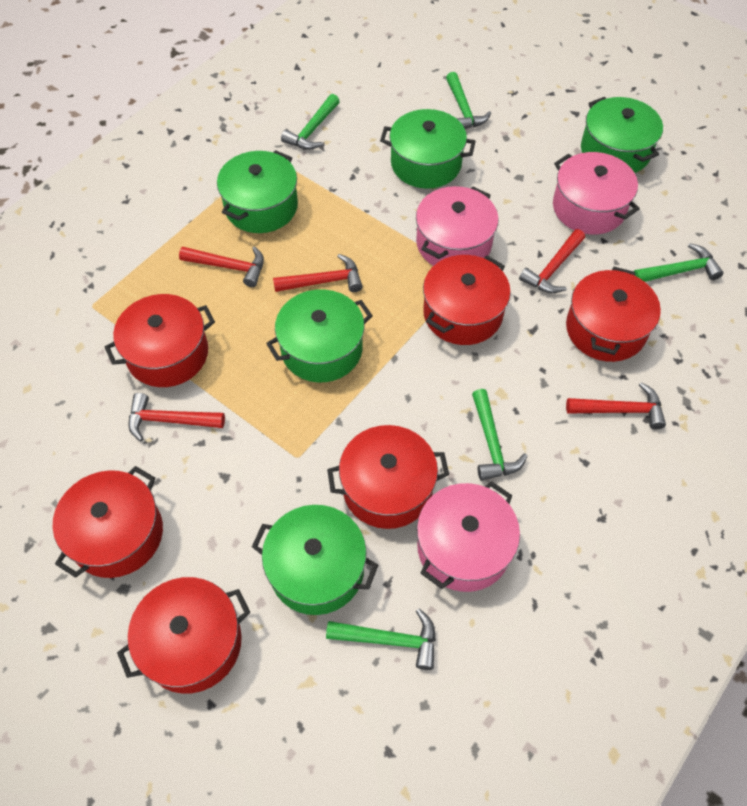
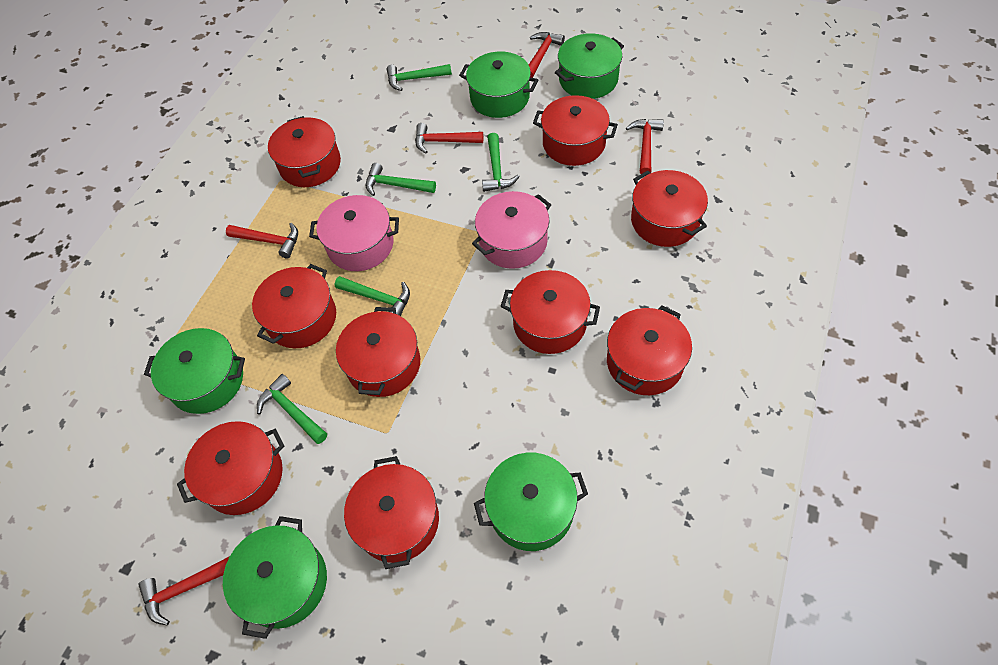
pink pot: [416,186,498,266] [417,481,520,592] [553,152,640,234] = 3 -> [309,195,399,271] [472,191,551,269] = 2
red pot: [53,466,163,578] [105,294,215,387] [117,577,250,694] [327,425,449,529] [423,255,511,345] [566,267,661,362] = 6 -> [177,421,284,515] [252,264,336,348] [268,116,341,187] [336,307,420,397] [344,456,439,569] [501,270,600,354] [533,95,618,166] [607,305,692,395] [631,170,708,247] = 9

